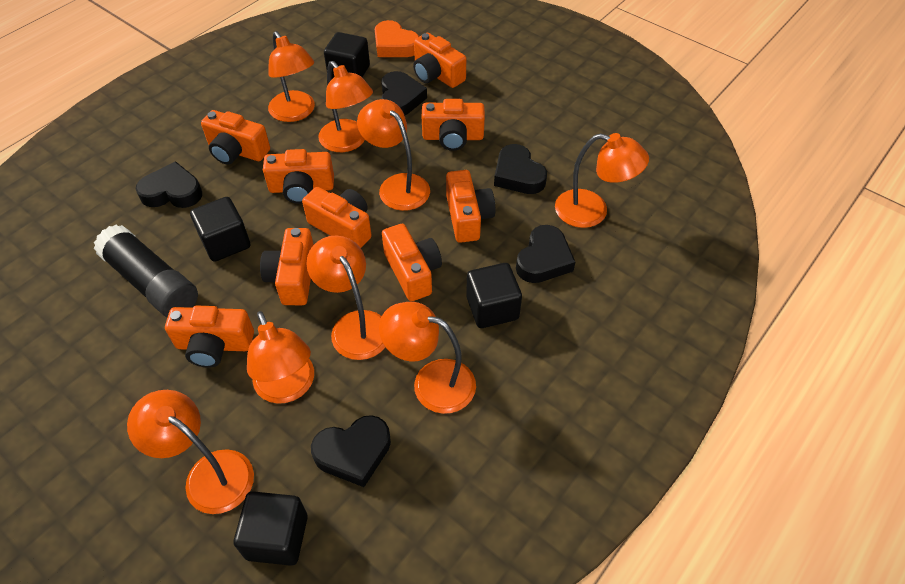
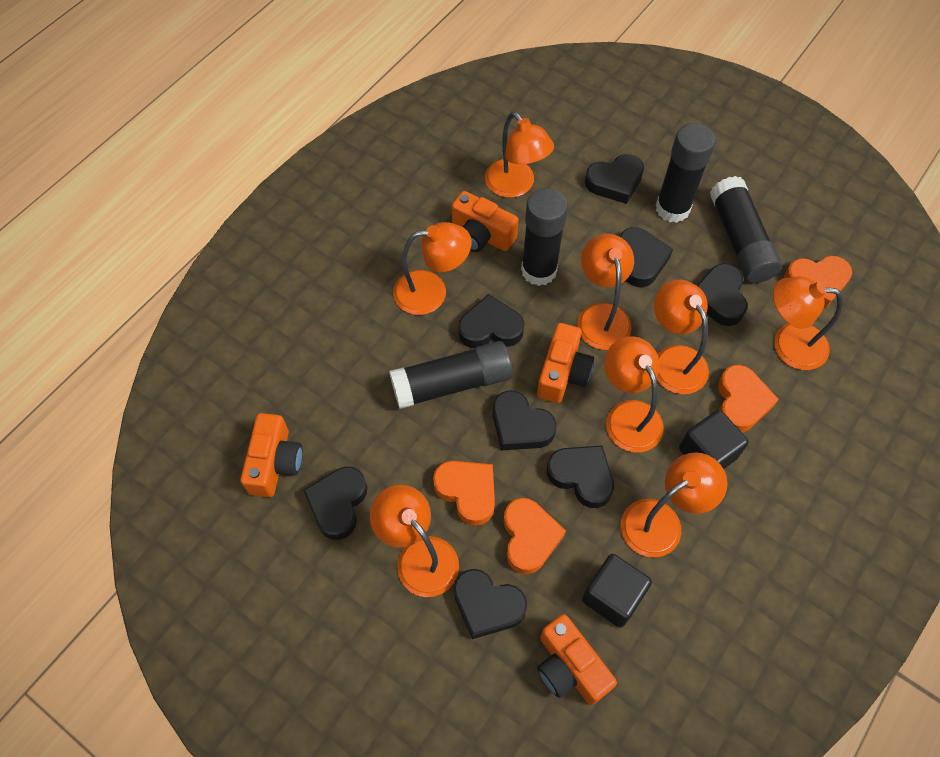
black cube: [190,197,250,262] [234,491,308,566] [324,32,370,79] [466,263,522,328] = 4 -> [582,554,652,628] [679,410,749,469] = 2
black glue stick: [94,225,198,317] = 1 -> [389,341,513,409] [521,188,568,286] [656,123,716,223] [710,176,782,283] = 4
black heart: [136,161,202,208] [311,415,391,487] [381,71,427,116] [494,144,547,194] [516,225,575,283] = 5 -> [303,467,367,540] [454,569,527,639] [458,294,524,348] [493,391,556,451] [547,445,614,508] [585,154,644,204] [620,227,673,287] [697,264,748,326] = 8
orange camera: [165,306,254,368] [201,110,270,165] [260,228,314,305] [263,149,334,204] [302,187,372,248] [382,224,442,301] [413,33,466,88] [422,99,485,151] [446,170,495,243] = 9 -> [240,413,303,497] [452,191,519,252] [537,323,594,403] [537,614,617,705] = 4
orange heart: [375,20,419,57] = 1 -> [433,461,495,526] [503,498,566,574] [718,365,779,433] [784,256,852,309] = 4

